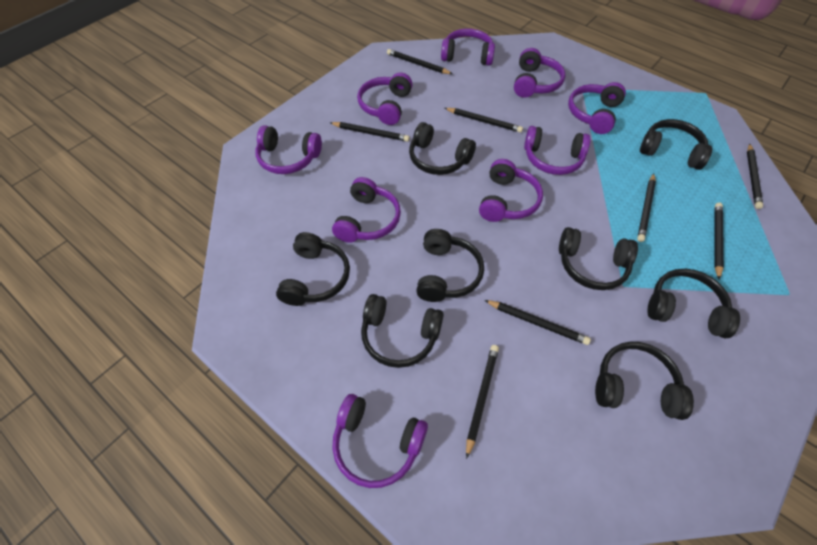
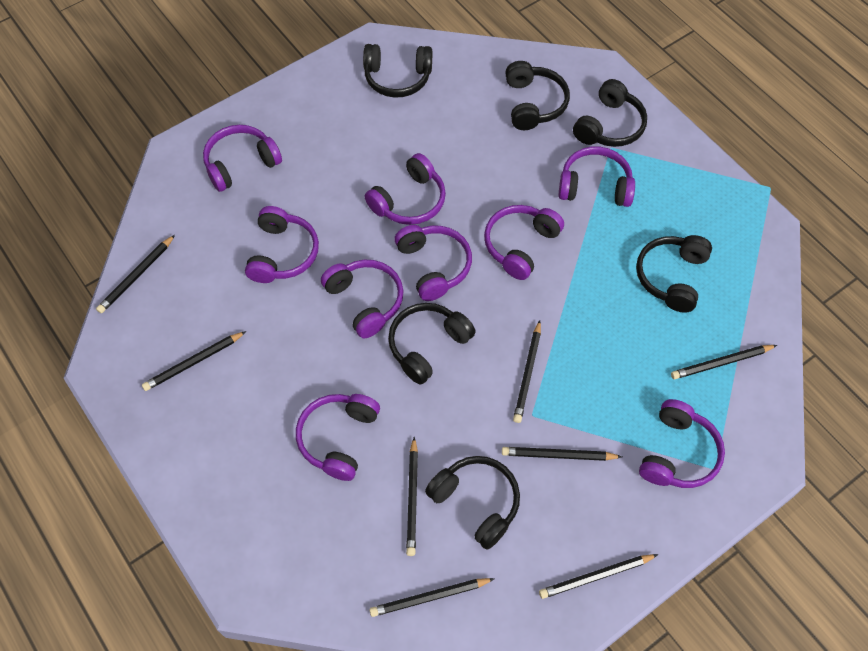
black headphones: [276,232,350,306] [361,294,444,368] [409,122,476,175] [416,229,484,302] [559,227,638,290] [595,342,694,420] [640,119,712,170] [648,269,740,338] = 8 -> [363,44,432,98] [388,303,476,385] [425,456,520,549] [505,61,570,130] [573,79,647,147] [636,235,712,312] = 6

